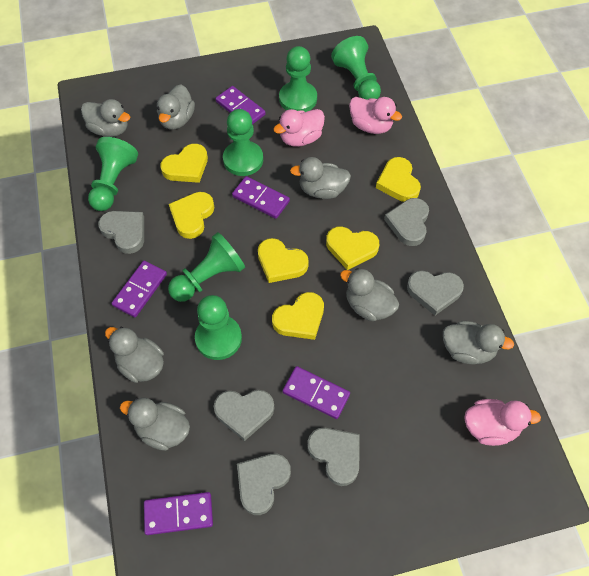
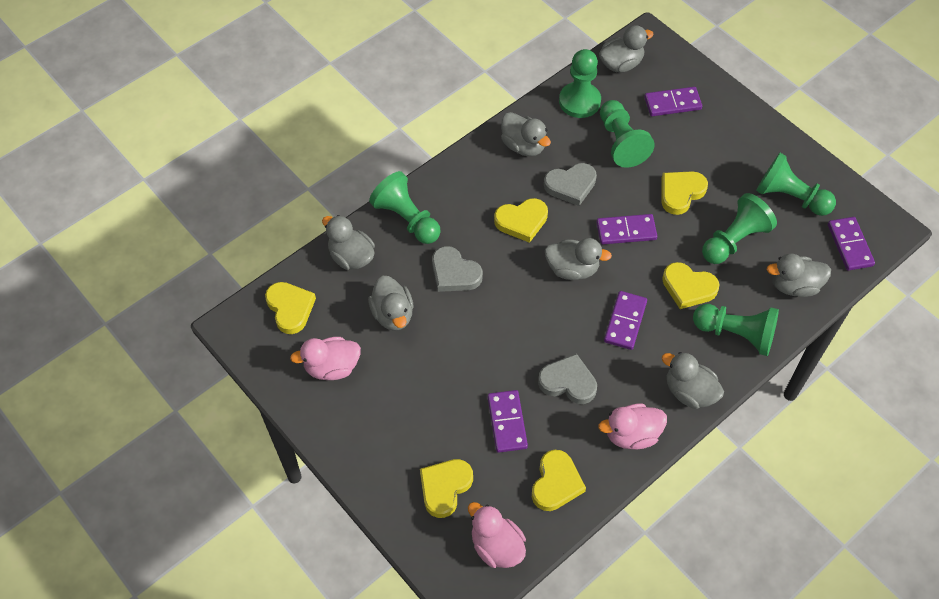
grey heart: [98,211,144,254] [214,390,274,441] [237,454,291,515] [307,428,360,486] [384,198,429,246] [407,271,464,315] = 6 -> [432,246,483,292] [538,354,597,404] [544,163,597,206] = 3

